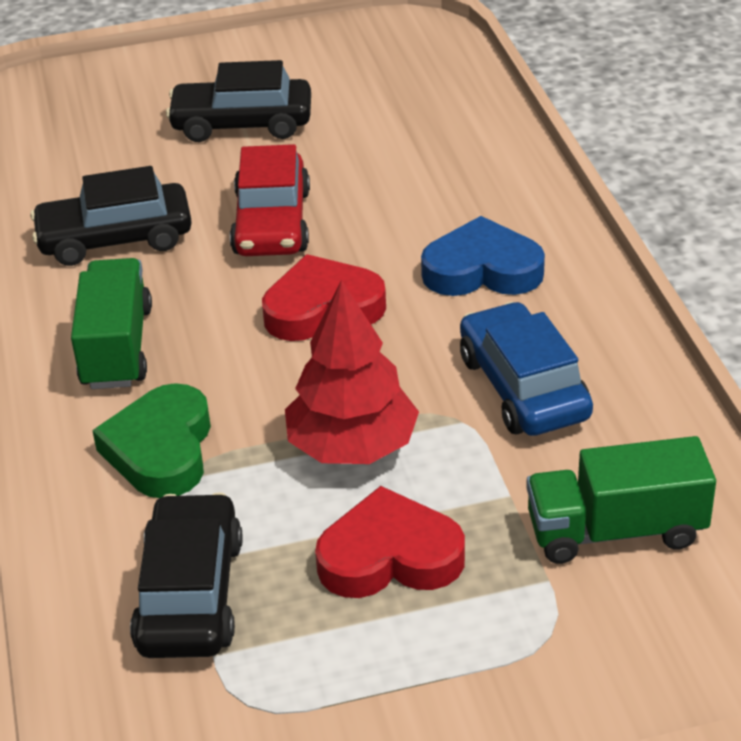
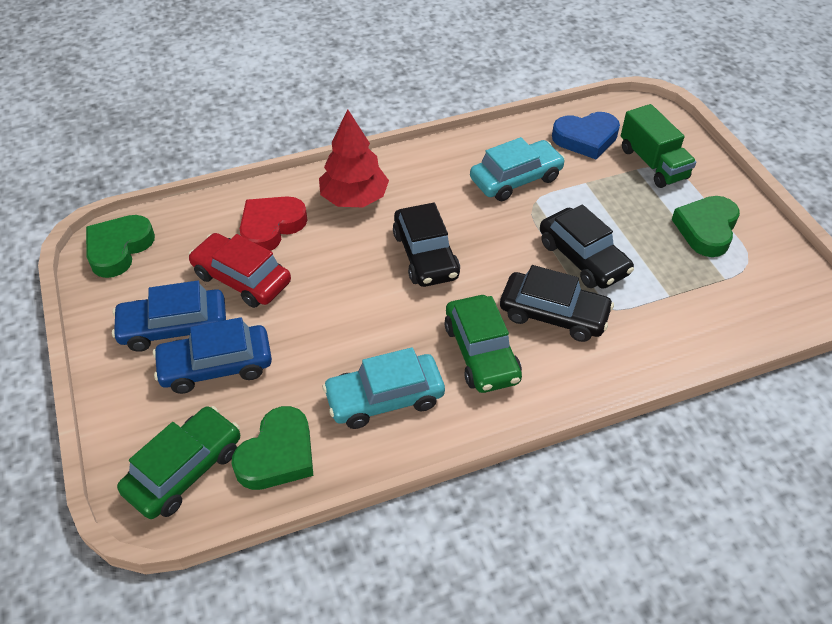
blue car: [460,302,593,436] = 1 -> [112,281,226,352] [153,317,272,394] = 2
green car: none = 0 -> [117,406,240,519] [444,295,522,393] = 2
green heart: [92,383,211,498] = 1 -> [86,215,155,278] [232,406,313,490] [672,196,740,257] = 3
green truck: [71,258,152,389] [526,436,716,564] = 2 -> [621,104,696,188] = 1
red heart: [262,254,386,341] [315,486,465,598] = 2 -> [240,196,307,251] = 1
turquoise car: none = 0 -> [322,347,445,429] [470,137,565,201] = 2

